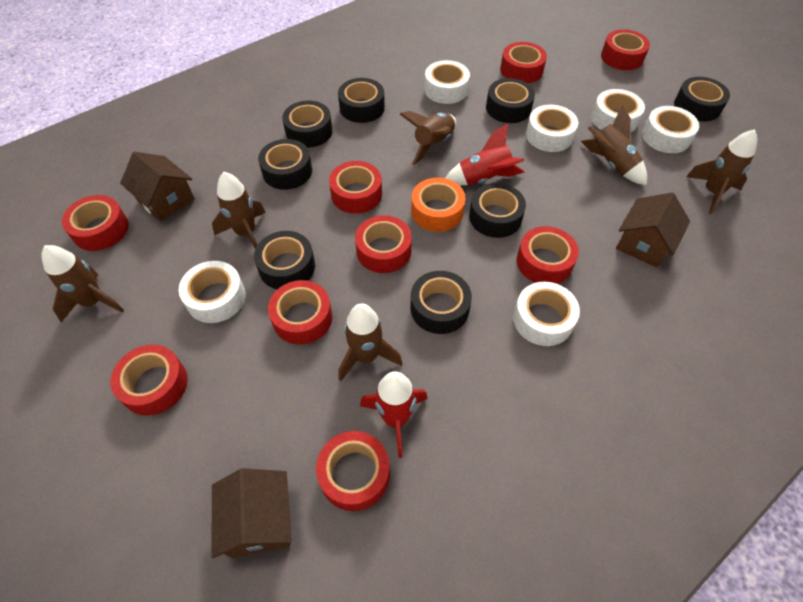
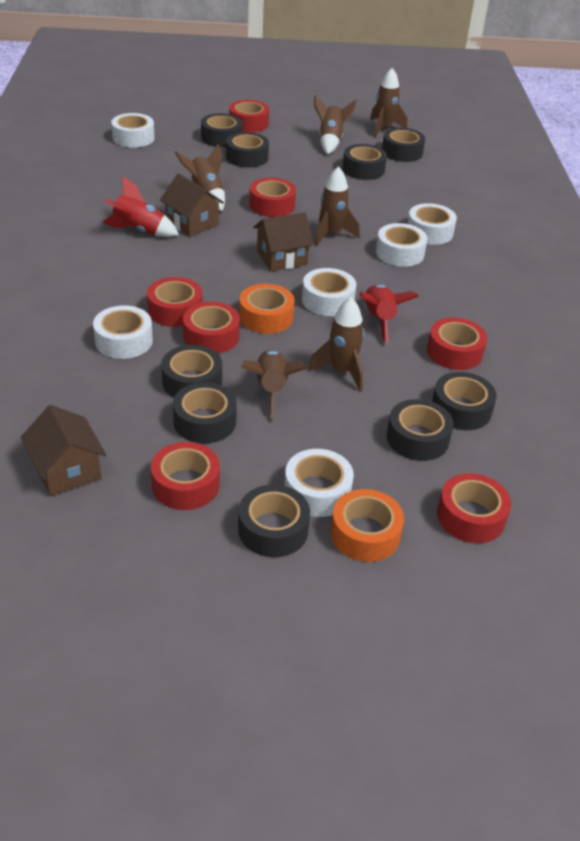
black tape: [254,231,315,289] [258,139,312,190] [282,101,333,148] [338,78,385,123] [411,271,472,334] [469,183,526,238] [486,78,535,123] [674,77,730,122] = 8 -> [161,345,222,398] [173,382,237,443] [201,113,242,147] [226,132,269,168] [238,485,310,557] [342,144,387,180] [382,128,425,162] [387,399,454,461] [432,372,497,430] = 9
orange tape: [411,178,465,232] = 1 -> [239,284,295,334] [331,489,404,562] = 2
red tape: [62,195,129,251] [110,345,188,416] [268,280,332,345] [316,431,390,511] [329,161,382,214] [355,215,412,273] [500,42,547,83] [517,226,579,284] [601,29,650,70] = 9 -> [147,277,203,327] [151,442,220,510] [183,302,240,353] [229,100,269,132] [249,178,296,217] [427,317,487,370] [437,473,511,543] = 7

